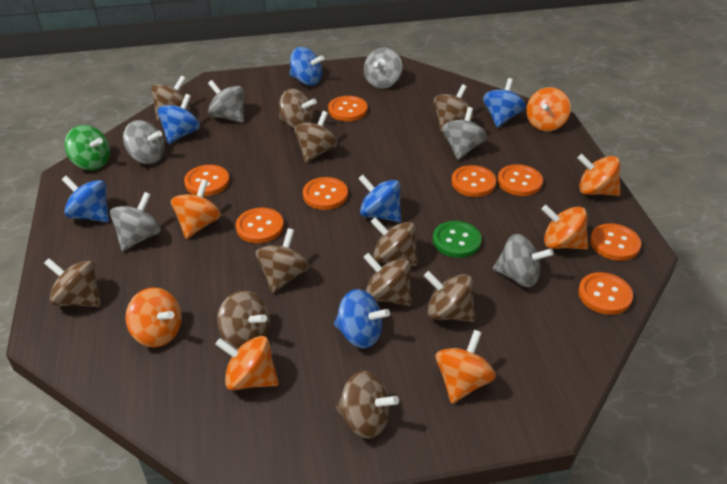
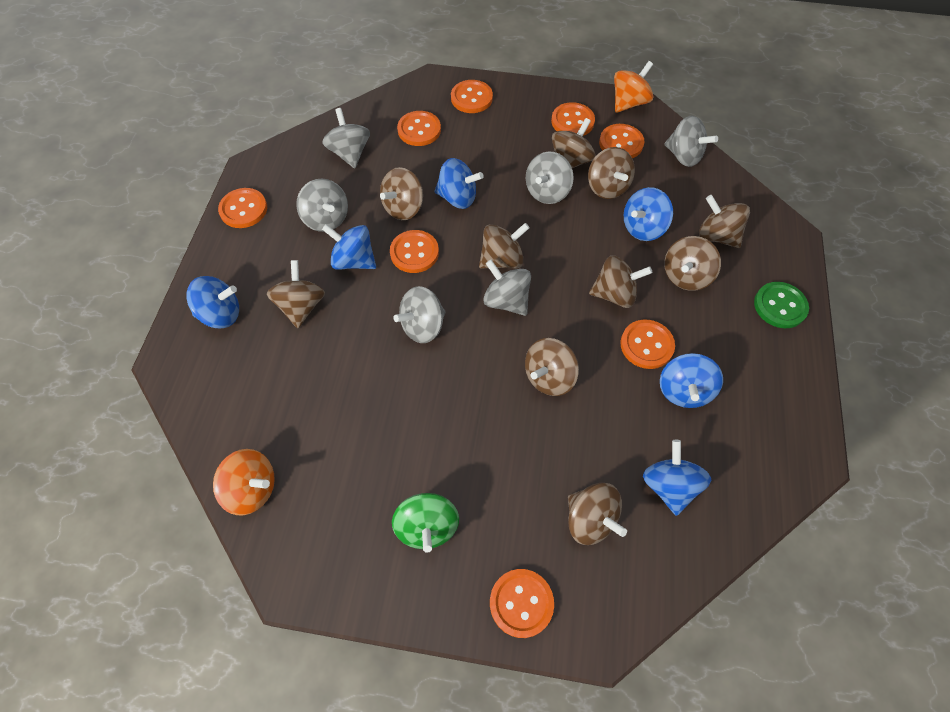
brown spinning top: [44,258,101,307] [151,75,190,121] [217,290,270,350] [256,228,309,293] [279,89,317,129] [294,111,337,163] [336,371,399,439] [363,253,412,306] [370,217,418,267] [424,271,475,322] [433,84,473,132] = 11 -> [267,260,325,328] [380,167,423,220] [479,223,530,269] [525,338,579,396] [552,118,596,168] [568,483,627,545] [588,147,635,199] [589,255,652,308] [664,236,721,291] [699,195,750,248] = 10
orange spinning top: [125,287,182,347] [171,179,221,239] [215,336,279,390] [436,330,496,404] [526,87,571,131] [541,205,588,250] [578,154,621,196] = 7 -> [213,449,275,515] [614,61,653,113] = 2

